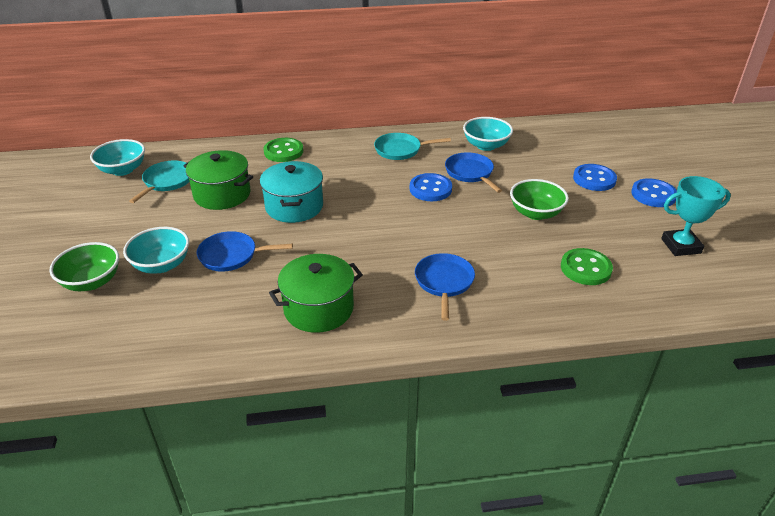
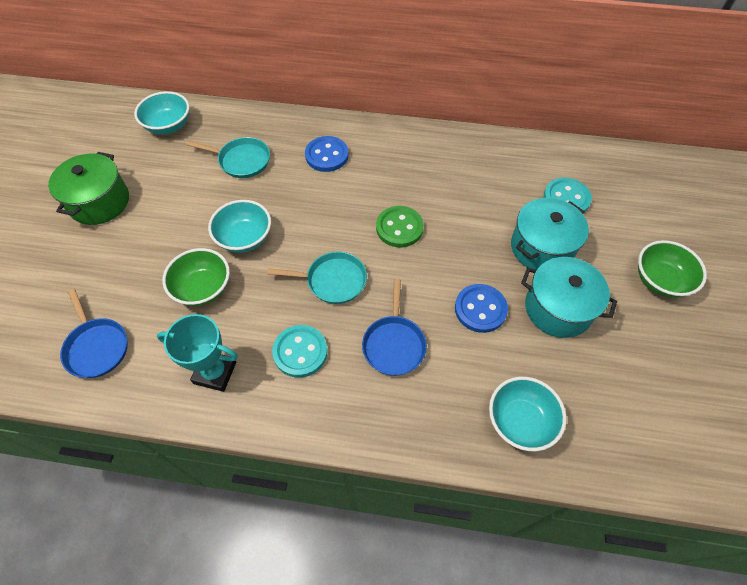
blue button: [410,173,452,201] [573,164,617,191] [631,178,677,207] = 3 -> [305,136,349,172] [455,284,508,333] = 2
blue pan: [196,231,293,272] [415,253,475,321] [445,153,502,193] = 3 -> [60,289,128,378] [362,279,427,376] = 2
green button: [263,138,303,162] [561,248,613,285] = 2 -> [376,206,424,247] = 1
green pot: [184,150,253,210] [269,254,363,333] = 2 -> [48,152,129,225] = 1
turquoise button: none = 0 -> [272,325,328,378] [544,177,592,212] = 2
turquoise pot: [260,161,323,223] = 1 -> [511,198,589,270] [521,257,617,338] = 2

